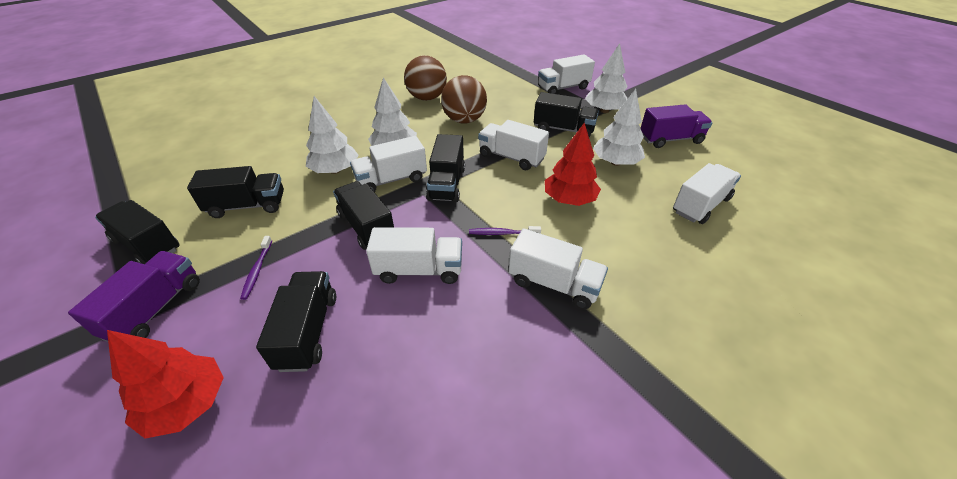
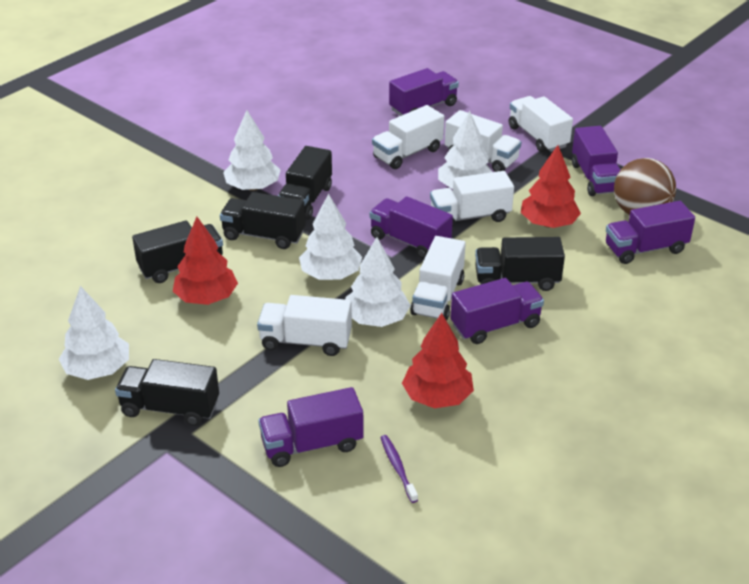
black truck: [95,200,180,264] [187,166,284,218] [256,271,336,372] [333,181,394,250] [426,134,465,202] [534,92,599,137] = 6 -> [115,359,219,426] [132,220,223,283] [220,192,305,249] [278,146,332,220] [475,237,565,291] = 5
brown ball: [404,55,447,101] [441,75,487,124] = 2 -> [614,158,676,215] = 1
purple toothbrush: [240,236,272,300] [469,226,541,235] = 2 -> [380,435,418,503] = 1
purple truck: [68,251,200,342] [640,104,712,148] = 2 -> [258,387,364,467] [369,196,453,259] [389,68,459,116] [451,278,544,344] [572,126,621,196] [606,201,695,264] = 6
red tree: [107,330,224,439] [545,122,601,206] = 2 -> [173,217,238,305] [402,313,474,408] [521,145,581,228] = 3
white tree: [306,96,359,174] [368,77,417,146] [585,43,628,113] [593,89,645,166] = 4 -> [59,286,129,380] [223,110,281,191] [299,193,362,280] [345,237,411,327] [438,111,492,189] = 5

